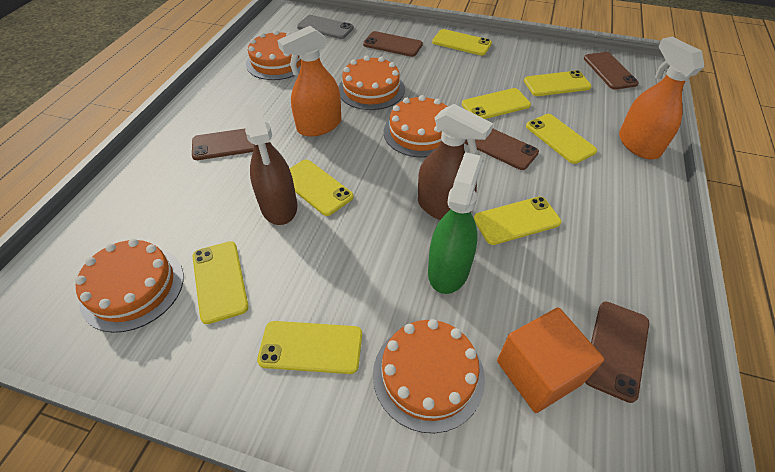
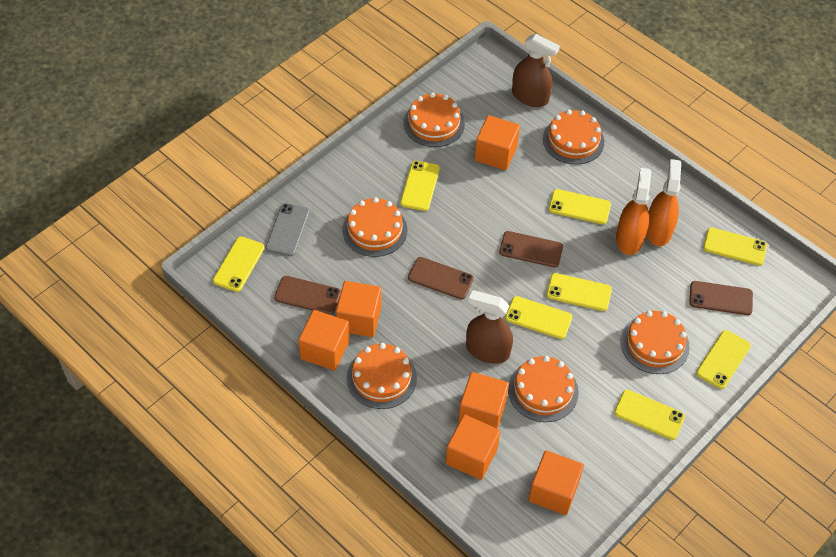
brown phone: [192,128,254,160] [363,31,423,57] [464,128,539,170] [584,52,639,90] [585,302,649,403] = 5 -> [274,276,341,315] [408,257,474,299] [499,231,563,267] [689,281,753,315] = 4
green spray bottle: [428,152,482,294] = 1 -> none = 0
orange cake: [75,239,184,333] [246,30,301,80] [338,56,405,110] [373,319,485,433] [384,95,447,158] = 5 -> [342,197,408,257] [347,343,417,409] [404,92,465,147] [508,356,579,422] [543,110,604,165] [621,311,690,374] = 6
orange cube: [497,307,604,413] = 1 -> [298,310,350,370] [336,281,381,337] [446,415,500,480] [458,372,509,429] [474,115,520,170] [528,450,584,515] = 6

